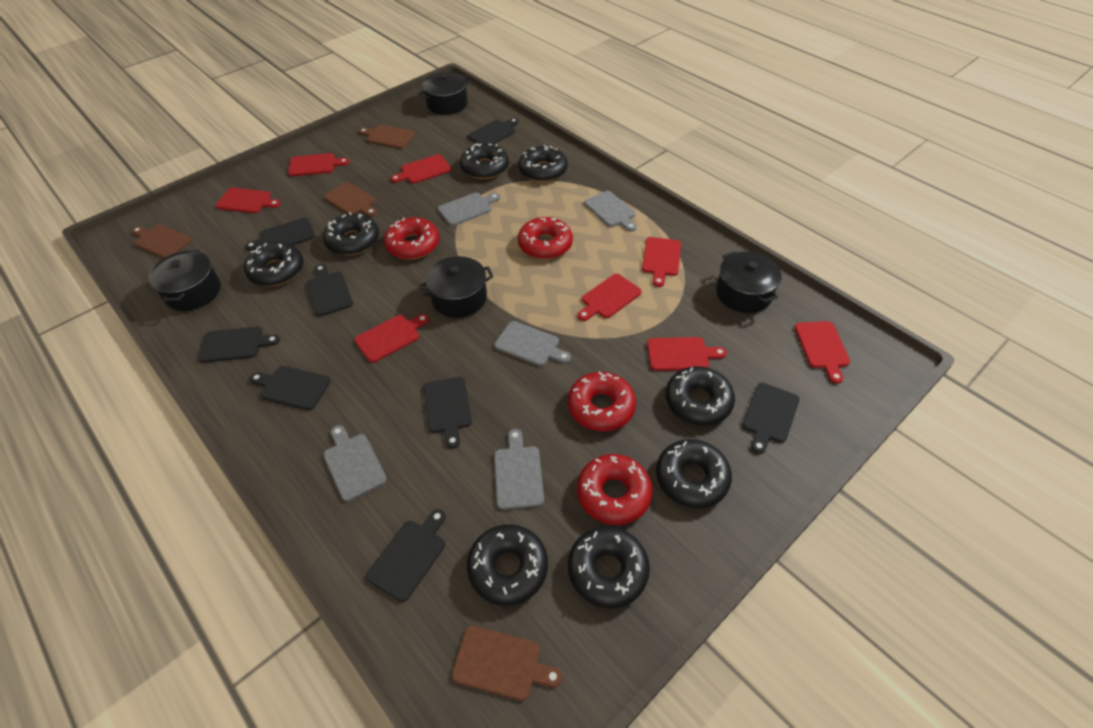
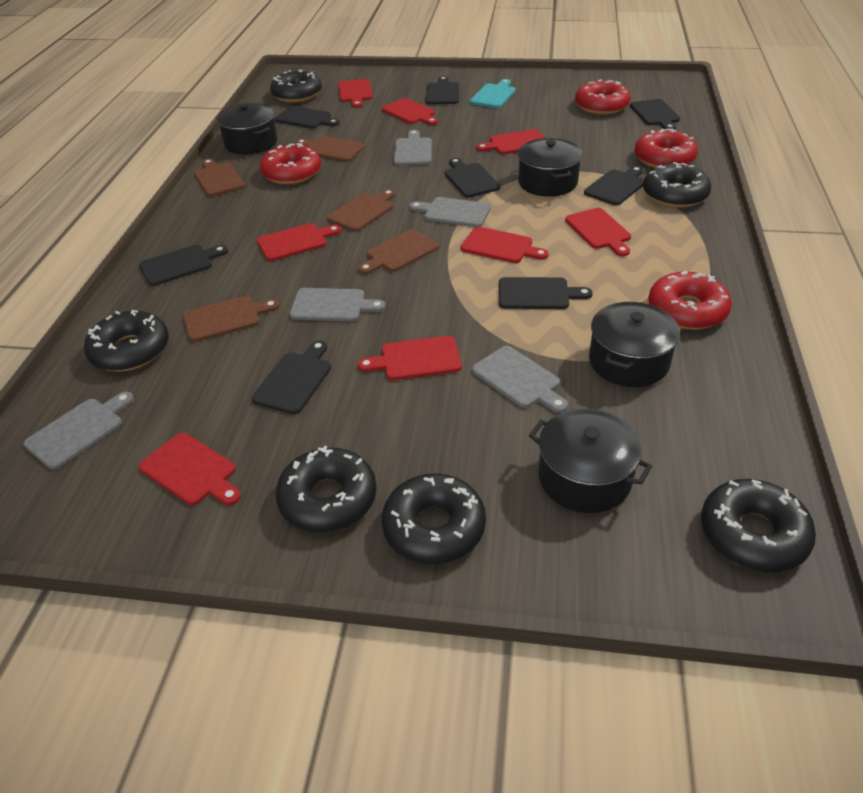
black donut: [244,242,304,286] [323,212,379,255] [460,143,509,179] [467,524,548,606] [518,145,568,182] [568,527,650,608] [656,439,732,508] [666,366,735,426] = 8 -> [84,310,169,372] [270,70,322,103] [276,446,377,532] [382,473,486,564] [643,162,711,208] [701,479,816,573] = 6
brown cutting board: [132,224,192,258] [324,182,377,217] [359,125,415,149] [452,626,562,701] = 4 -> [183,296,279,342] [194,159,245,197] [296,136,365,162] [327,189,395,232] [358,229,439,274] = 5
turquoise cutting board: none = 0 -> [470,79,516,108] = 1

